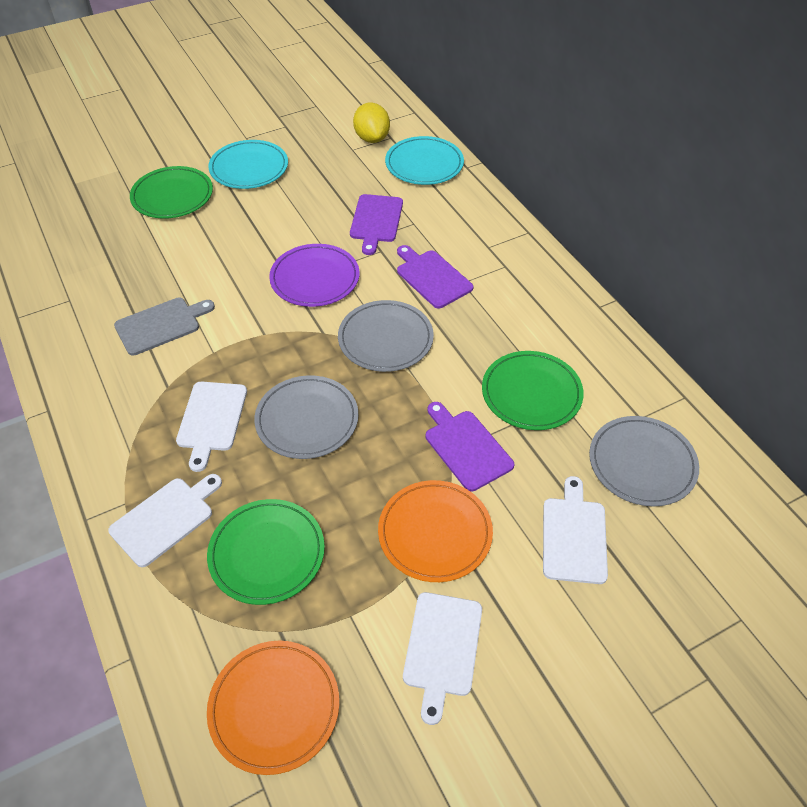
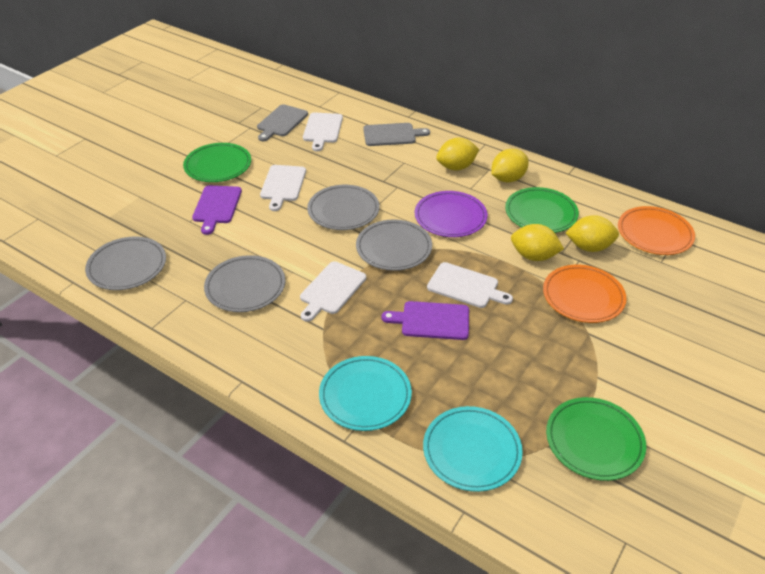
grey cutting board: [114,298,215,356] = 1 -> [257,104,308,141] [363,123,430,146] = 2
grey plate: [254,375,358,459] [338,300,434,372] [589,416,699,506] = 3 -> [85,237,166,290] [204,255,285,312] [307,185,380,230] [356,219,432,271] = 4
purple cutting board: [350,194,403,255] [397,245,473,308] [426,402,514,492] = 3 -> [192,185,242,235] [381,301,469,340] = 2
yellow lemon: [353,102,390,143] = 1 -> [436,138,479,171] [491,149,529,182] [511,224,564,261] [566,215,619,252] = 4

